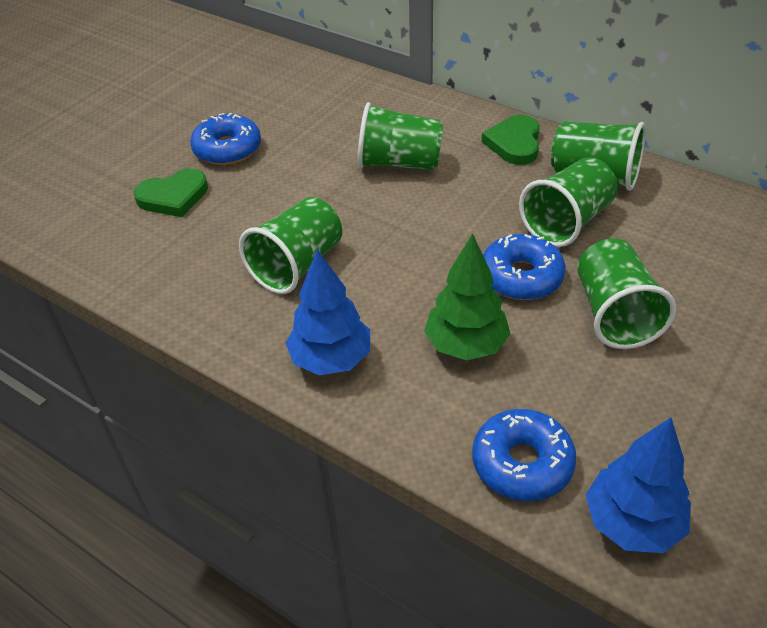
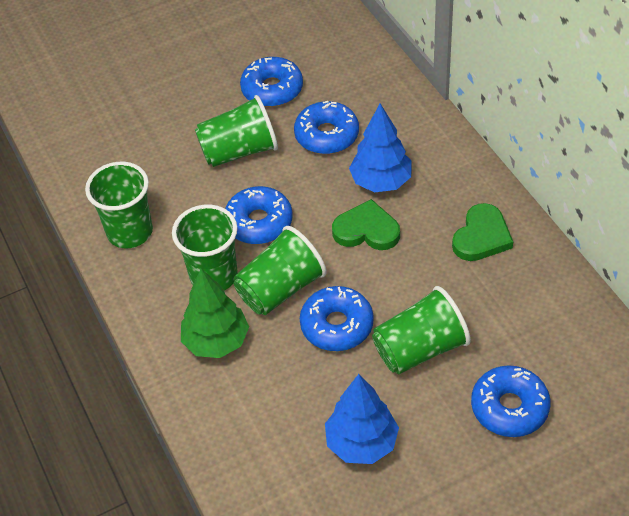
blue donut: [190,113,261,165] [472,409,577,501] [483,234,566,300] = 3 -> [225,186,293,244] [240,57,303,107] [294,101,359,154] [300,286,374,351] [471,365,551,437] = 5

